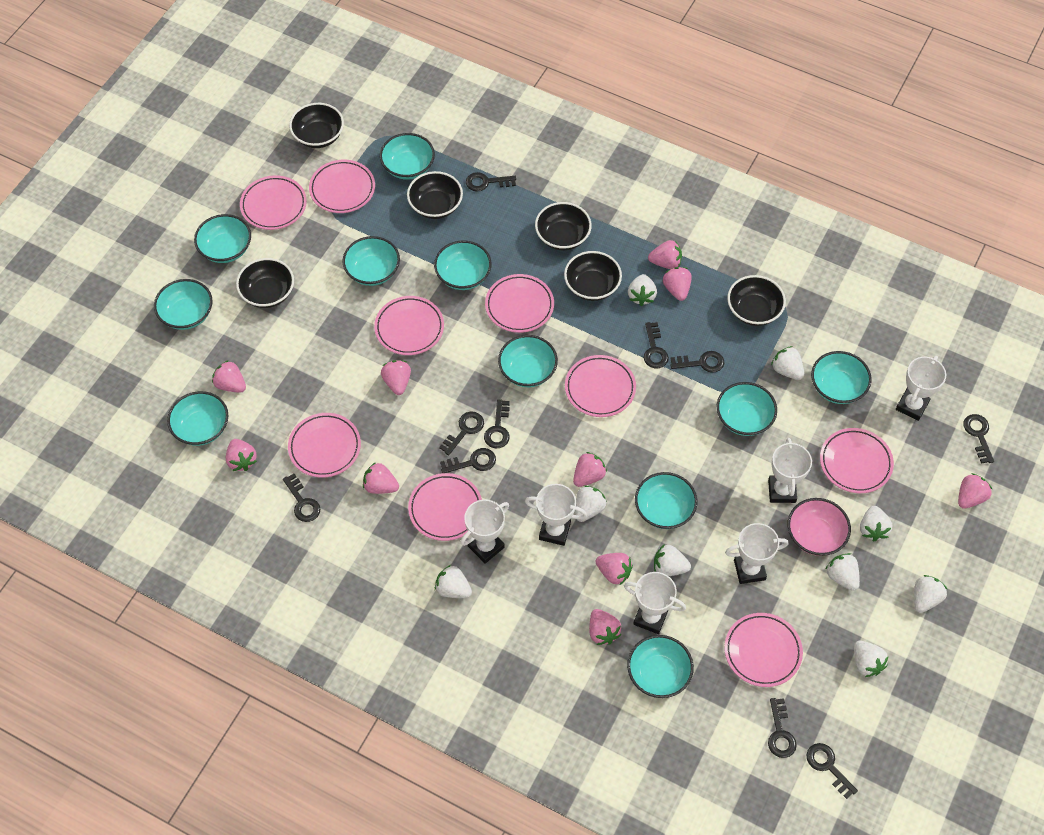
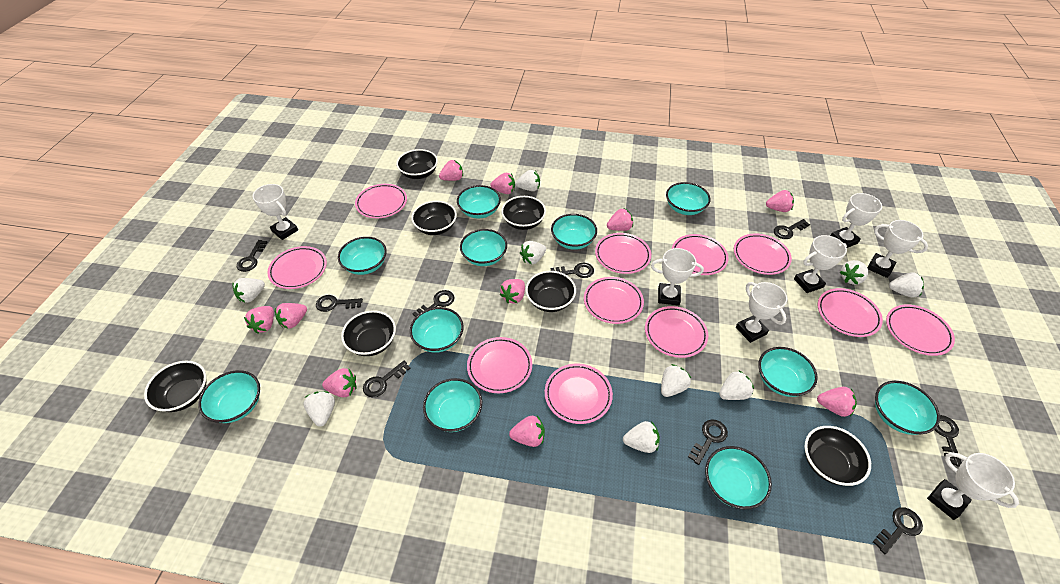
black bowl: [236,258,294,308] [289,103,344,148] [407,171,463,219] [535,202,592,250] [564,251,622,301] [727,275,786,326] = 6 -> [144,361,207,412] [341,310,396,356] [396,149,438,179] [411,201,457,235] [501,196,546,230] [526,271,576,312] [804,426,871,486] = 7
black key: [283,474,320,522] [439,411,484,455] [440,448,496,473] [466,172,516,192] [484,399,510,448] [644,322,669,368] [670,351,724,373] [768,698,797,758] [807,743,858,799] [964,414,994,464] = 10 -> [237,240,267,272] [316,295,363,312] [363,361,411,398] [412,290,455,317] [551,262,594,278] [688,419,728,465] [774,219,810,239] [873,507,923,554] [935,415,962,467] = 9
pink bowl: [788,498,851,556] = 1 -> none = 0
pink plate: [240,175,307,230] [288,413,361,478] [309,160,375,213] [374,296,444,355] [408,473,482,541] [485,274,554,333] [565,355,636,417] [724,613,803,687] [820,428,894,493] = 9 -> [267,246,327,289] [355,184,407,218] [467,337,532,393] [545,364,613,424] [584,277,644,324] [595,233,651,274] [645,306,708,358] [672,234,729,275] [734,234,792,275] [818,288,883,337] [886,305,955,356] = 11
white trophy: [460,499,509,564] [525,484,587,546] [624,572,686,634] [725,523,789,584] [768,438,812,503] [896,356,946,421] = 6 -> [253,184,298,240] [651,248,704,306] [736,282,787,343] [794,235,847,293] [831,193,882,248] [867,220,928,278] [927,452,1019,520] = 7

